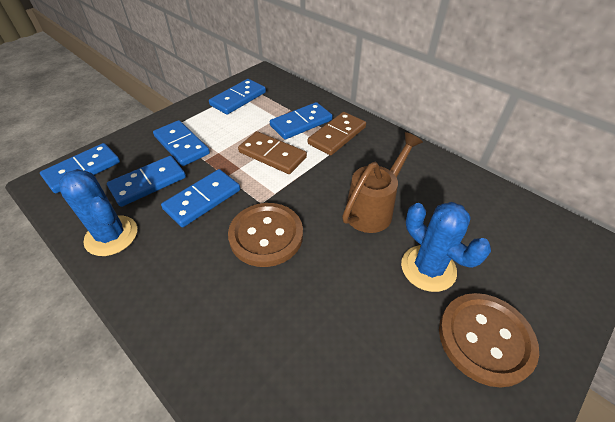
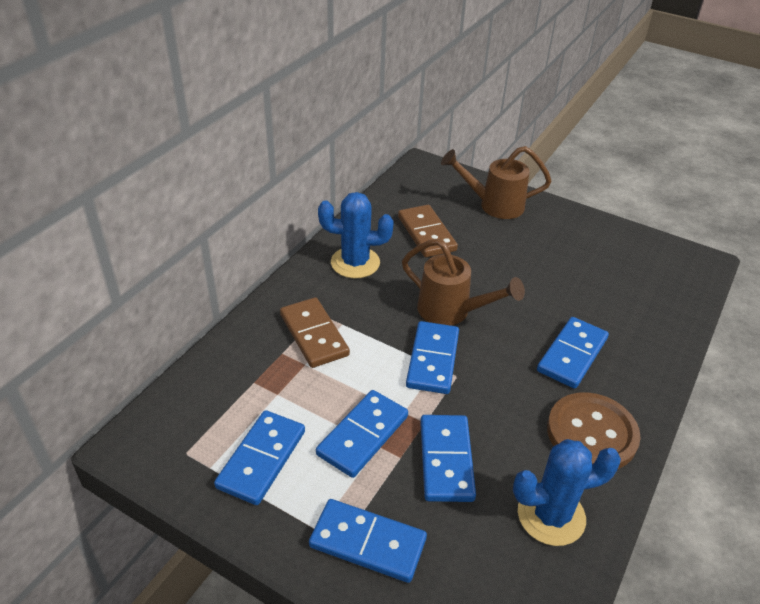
brown button: [228,203,303,267] [439,293,539,388] = 2 -> [547,392,641,469] = 1
brown watering can: [342,132,423,233] = 1 -> [402,239,525,326] [441,146,552,219] = 2

